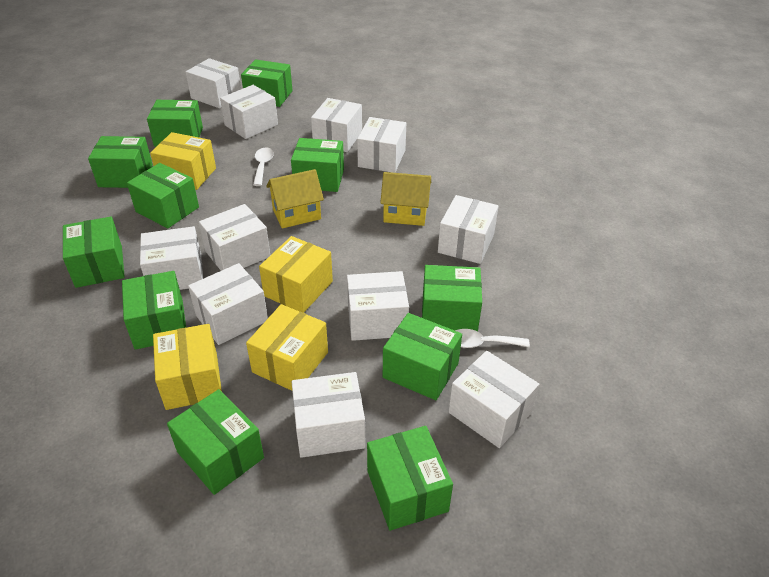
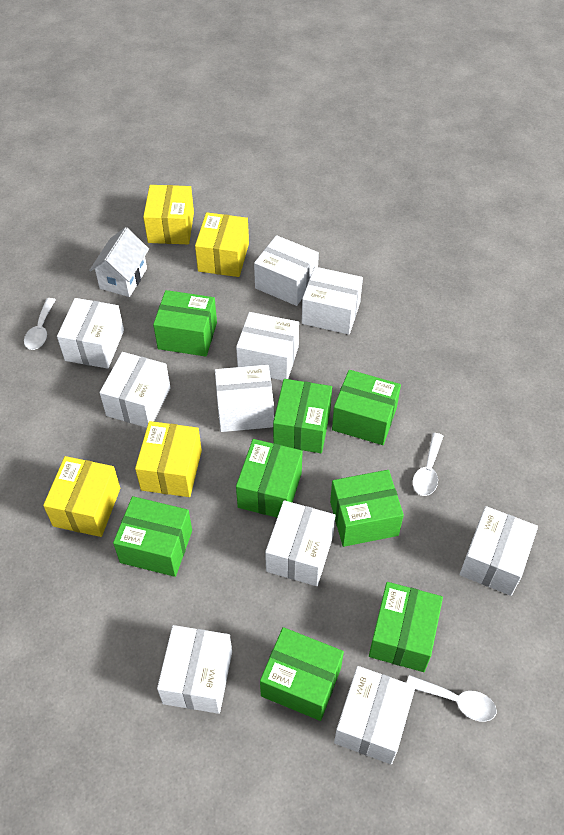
green box: [63,217,125,288] [88,136,153,188] [122,271,186,350] [127,163,199,228] [147,100,203,147] [167,389,264,495] [241,59,293,107] [291,138,344,192] [367,426,453,531] [383,313,462,400] [422,265,482,331] = 11 -> [113,496,192,577] [153,290,217,357] [236,439,302,518] [260,627,344,721] [273,379,332,453] [330,470,404,547] [332,370,401,445] [369,582,443,672] = 8
white box: [140,226,203,290] [186,58,241,108] [188,263,268,345] [199,204,270,271] [220,85,278,139] [291,372,366,458] [311,98,362,152] [347,271,409,341] [357,117,406,173] [438,195,499,264] [449,351,539,448] = 11 -> [57,298,124,369] [99,352,171,428] [157,625,232,714] [215,365,274,432] [236,312,299,381] [254,235,319,306] [265,500,335,586] [302,267,363,335] [334,666,415,764] [460,506,538,596] = 10
white house: none = 0 -> [89,227,149,297] = 1
white spoon: [253,148,274,186] [455,329,530,348] = 2 -> [24,298,56,350] [407,675,497,722] [413,433,443,496] = 3
yellow house: [266,169,324,228] [380,172,431,226] = 2 -> none = 0

